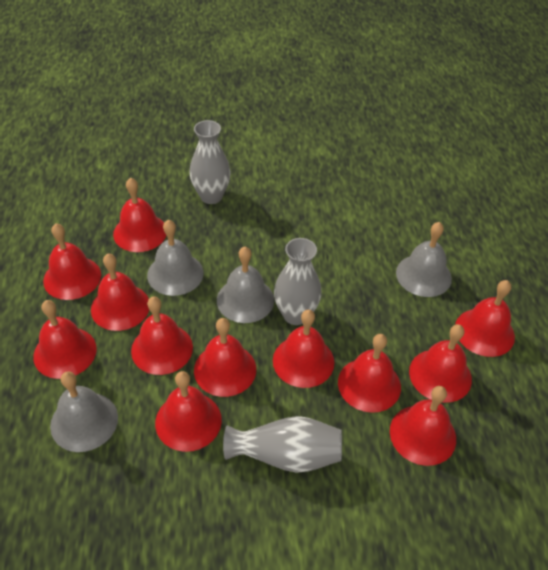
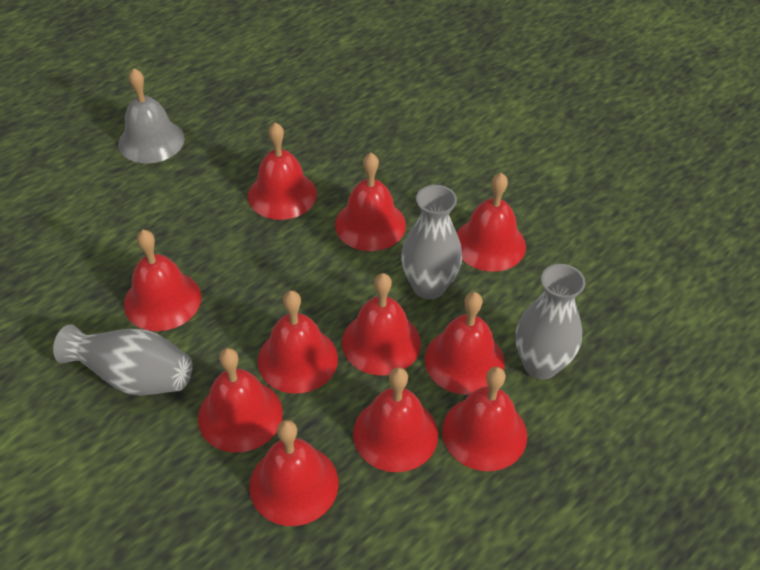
grey bell: [50,371,118,452] [147,220,204,296] [217,247,274,323] [396,222,452,297] = 4 -> [118,68,185,163] = 1
red bell: [33,300,97,379] [43,223,101,300] [91,254,149,331] [113,178,166,252] [131,296,193,375] [155,371,222,452] [194,318,256,397] [273,309,334,388] [338,334,401,413] [390,386,456,466] [409,324,472,403] [455,280,515,357] = 12 -> [124,230,201,331] [198,348,283,453] [248,122,317,220] [249,420,338,526] [257,291,338,394] [335,153,406,251] [342,273,421,375] [353,367,438,472] [425,292,505,395] [442,367,527,471] [457,173,526,272] = 11

